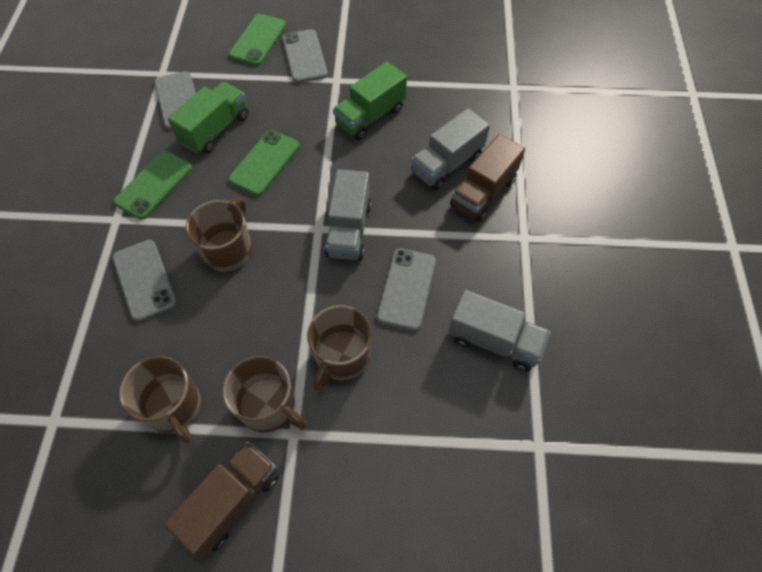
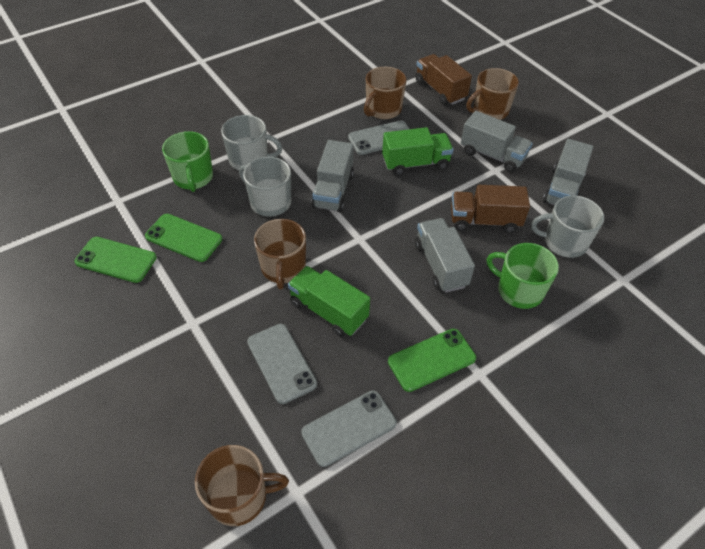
green mug: none = 0 -> [162,131,213,192] [487,243,559,309] = 2
grey mug: none = 0 -> [221,115,282,170] [239,157,291,217] [531,195,604,258] = 3
grey phone: [112,240,177,322] [154,71,196,130] [282,29,328,83] [377,248,436,331] = 4 -> [247,324,317,404] [301,391,397,467] [348,121,409,155] = 3
grey truck: [325,169,371,260] [411,108,490,190] [448,290,551,372] = 3 -> [311,140,354,212] [415,218,475,293] [461,111,533,172] [543,139,593,205] = 4

